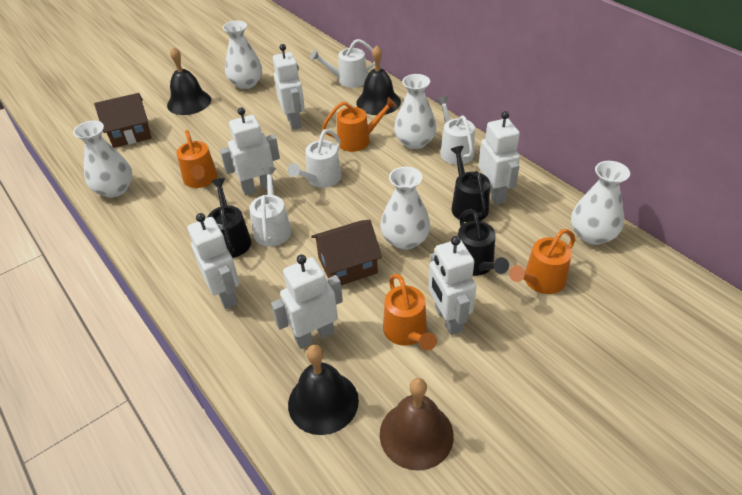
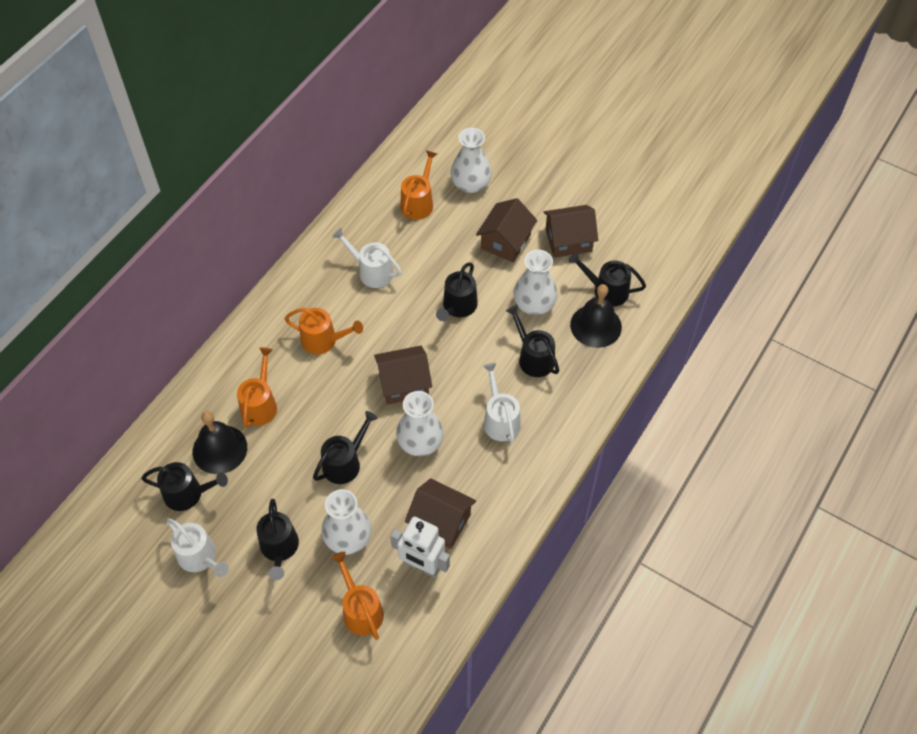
black bell: [167,47,211,115] [288,345,359,435] [356,45,401,115] = 3 -> [192,411,247,474] [570,284,622,348] = 2
black watering can: [207,178,251,258] [450,146,490,222] [458,209,509,276] = 3 -> [141,462,228,511] [256,499,299,580] [313,411,378,484] [436,263,478,321] [506,305,559,377] [568,252,646,306] = 6
brown bell: [380,378,454,471] = 1 -> none = 0
brown house: [94,93,151,148] [311,220,382,285] = 2 -> [374,346,432,404] [405,478,476,549] [476,198,537,262] [543,205,598,258] = 4
white robot: [188,213,240,309] [220,107,280,195] [271,255,343,349] [273,44,305,130] [428,236,476,335] [479,111,520,205] = 6 -> [390,517,450,578] = 1
white vase: [73,121,133,198] [223,21,262,89] [380,167,430,250] [394,74,437,149] [571,161,630,245] = 5 -> [321,489,372,555] [396,391,444,456] [451,128,492,193] [513,250,558,315] = 4
white watering can: [249,167,291,247] [288,129,342,188] [310,39,375,88] [436,96,475,165] = 4 -> [166,518,229,577] [332,228,402,288] [483,363,521,443] = 3

